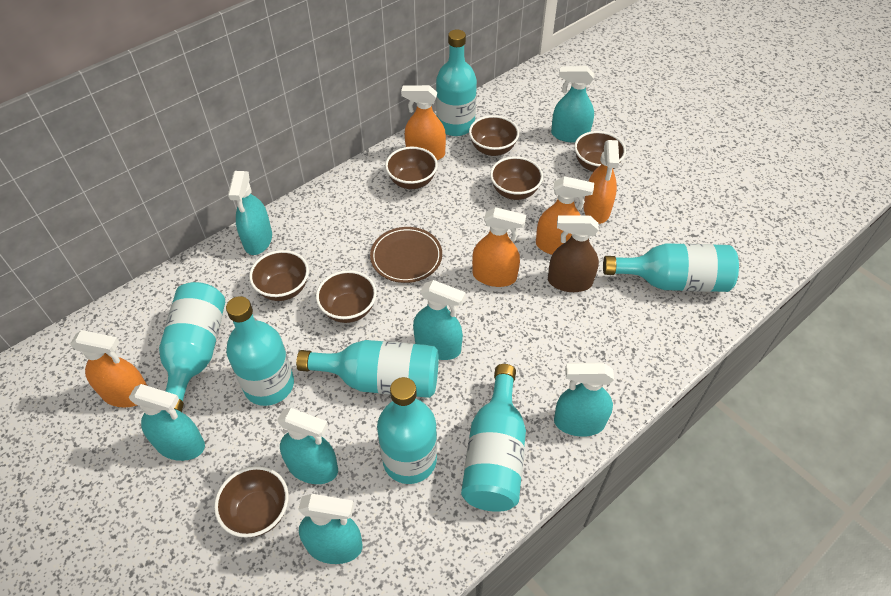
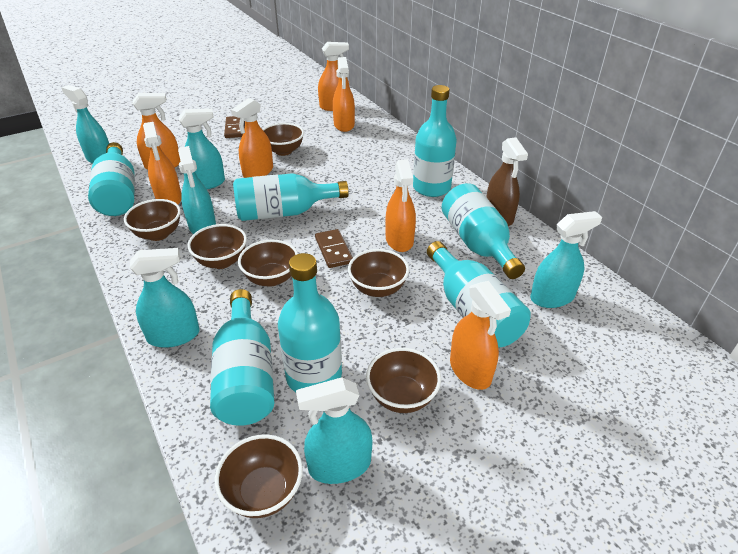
brown domino: none = 0 -> [224,116,245,138] [315,229,353,268] = 2
brown plate: [370,227,442,283] = 1 -> none = 0
orange spray bottle: [70,330,148,407] [401,85,446,160] [472,207,526,287] [536,176,594,255] [583,140,619,224] = 5 -> [133,93,181,170] [143,122,181,205] [231,98,273,178] [318,42,349,111] [333,57,355,132] [385,159,416,252] [450,281,511,390] = 7
turquoise spray bottle: [129,384,205,461] [228,171,272,255] [277,408,338,484] [298,494,363,564] [413,280,465,360] [551,66,594,143] [554,363,614,437] = 7 -> [61,85,109,164] [130,248,200,348] [178,108,225,189] [178,146,216,234] [296,378,372,484] [530,211,602,308] = 6

